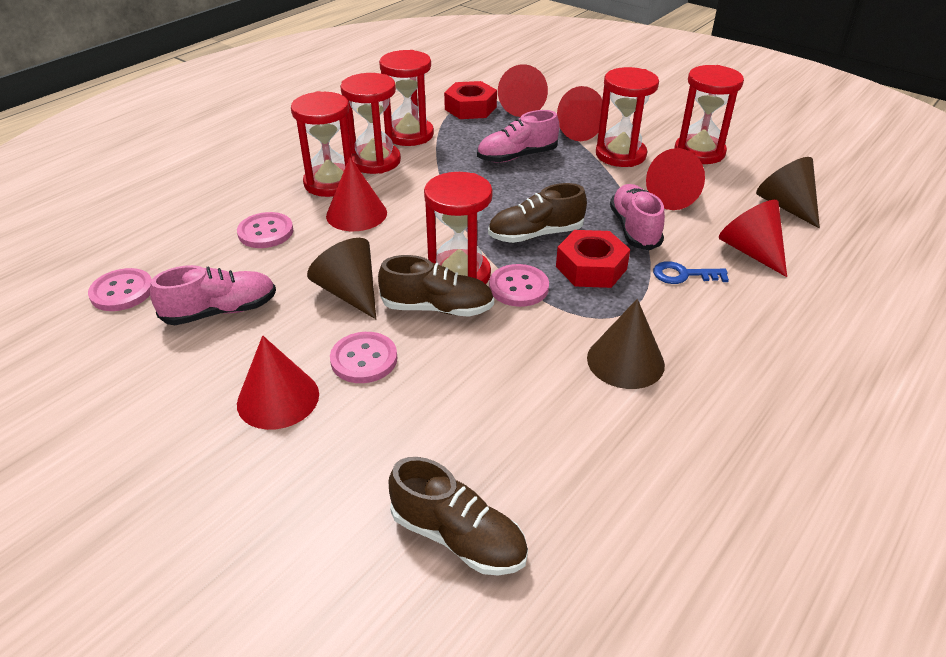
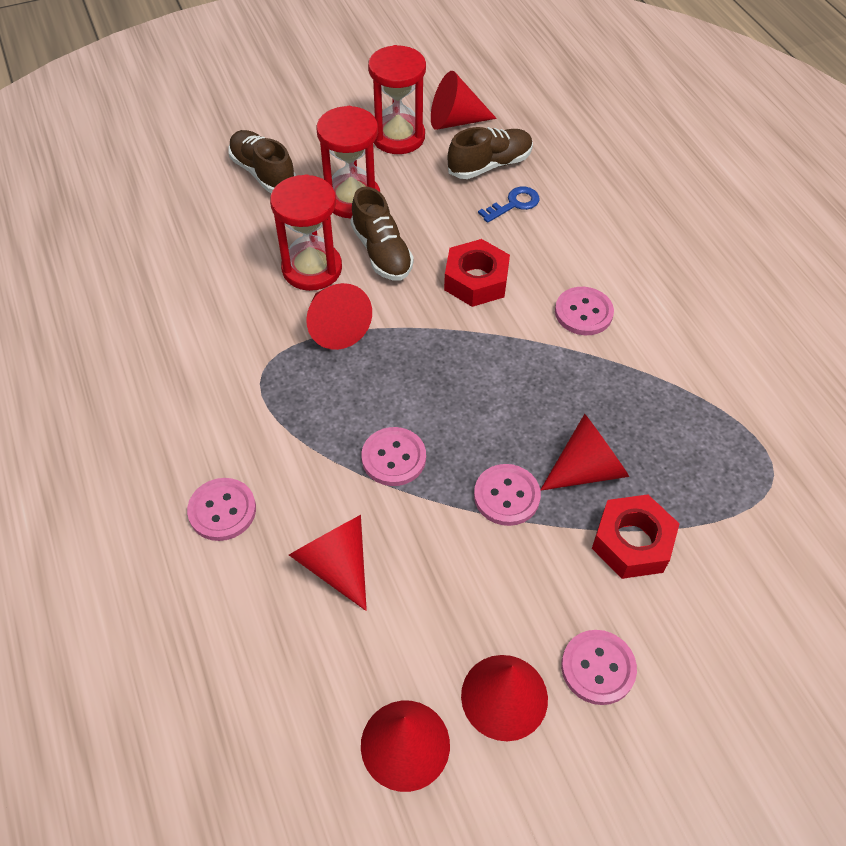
brown cone: [307,238,376,319] [587,299,665,389] [756,157,820,229] = 3 -> none = 0
pink button: [88,268,152,311] [237,212,293,248] [330,332,397,383] [489,264,549,307] = 4 -> [187,478,256,541] [362,427,426,486] [474,464,541,526] [555,287,614,335] [561,630,637,705] = 5
pink shoe: [150,265,276,325] [477,110,560,163] [610,184,665,250] = 3 -> none = 0
red hourglass: [291,91,352,197] [340,73,401,174] [379,50,434,146] [424,172,492,284] [596,67,659,167] [674,65,744,164] = 6 -> [270,174,342,291] [316,106,380,218] [368,45,426,154] = 3

